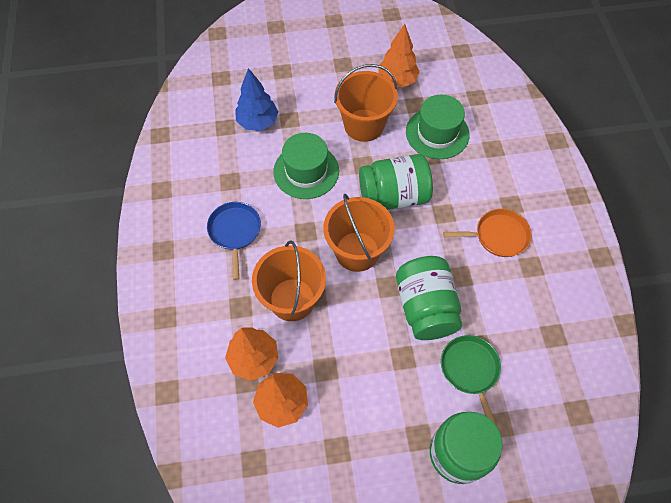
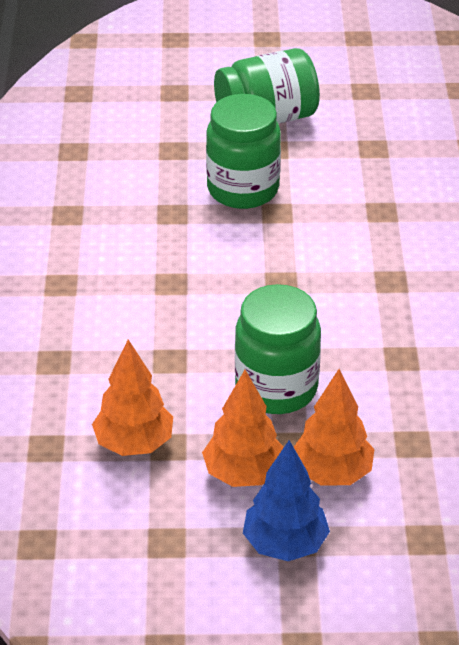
blue pan: [207,202,261,280] = 1 -> none = 0
green hat: [273,133,339,199] [406,95,470,159] = 2 -> none = 0
green pan: [441,335,501,425] = 1 -> none = 0
orange bucket: [252,240,326,321] [323,194,395,272] [334,64,398,142] = 3 -> none = 0
orange pan: [443,209,532,257] = 1 -> none = 0

